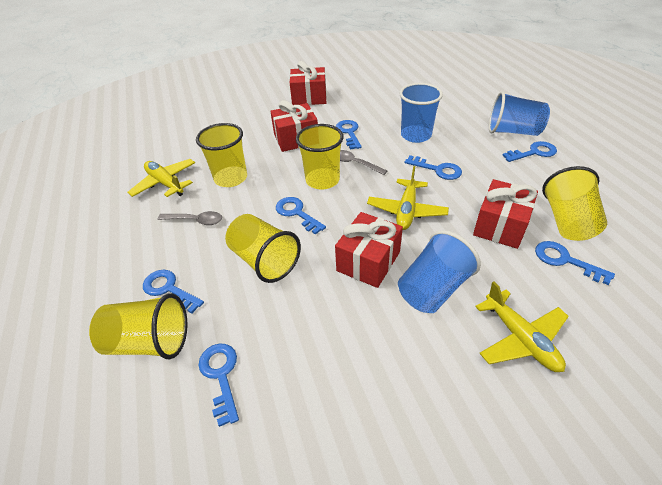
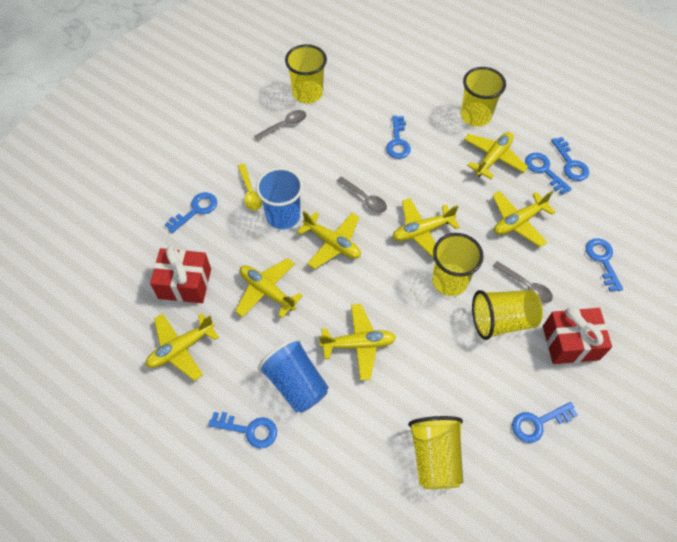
blue cup: [398,230,481,313] [400,83,443,143] [489,91,550,136] = 3 -> [256,167,303,230] [258,338,329,413] = 2
grey spoon: [157,211,222,225] [340,150,387,175] = 2 -> [254,110,306,141] [337,176,387,213] [493,261,553,303] = 3
red gift: [270,100,318,152] [290,61,327,105] [335,212,403,288] [473,179,538,249] = 4 -> [150,246,211,303] [543,308,612,364] = 2
yellow plane: [128,159,195,197] [367,166,449,230] [475,282,569,372] = 3 -> [146,313,219,381] [235,258,303,318] [297,211,361,269] [319,304,396,380] [392,198,460,259] [464,132,528,179] [492,191,555,247] = 7
yellow spoon: none = 0 -> [238,164,262,210] = 1

